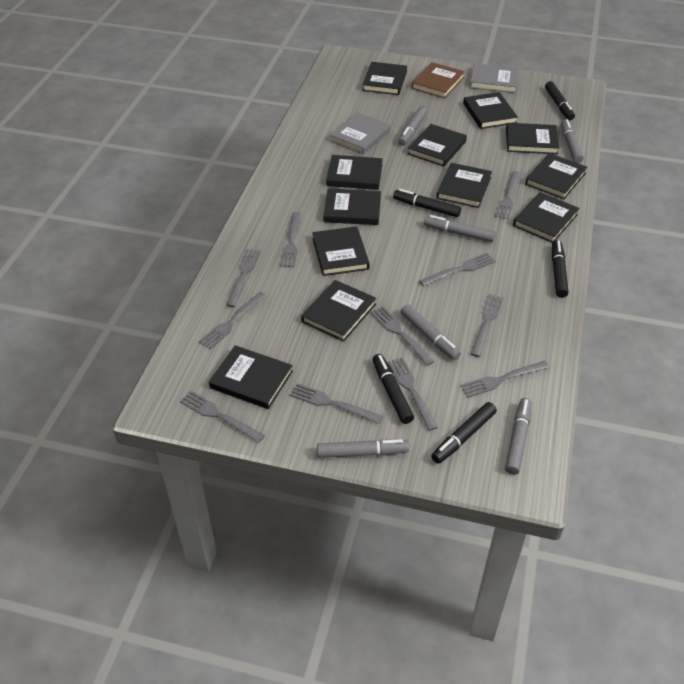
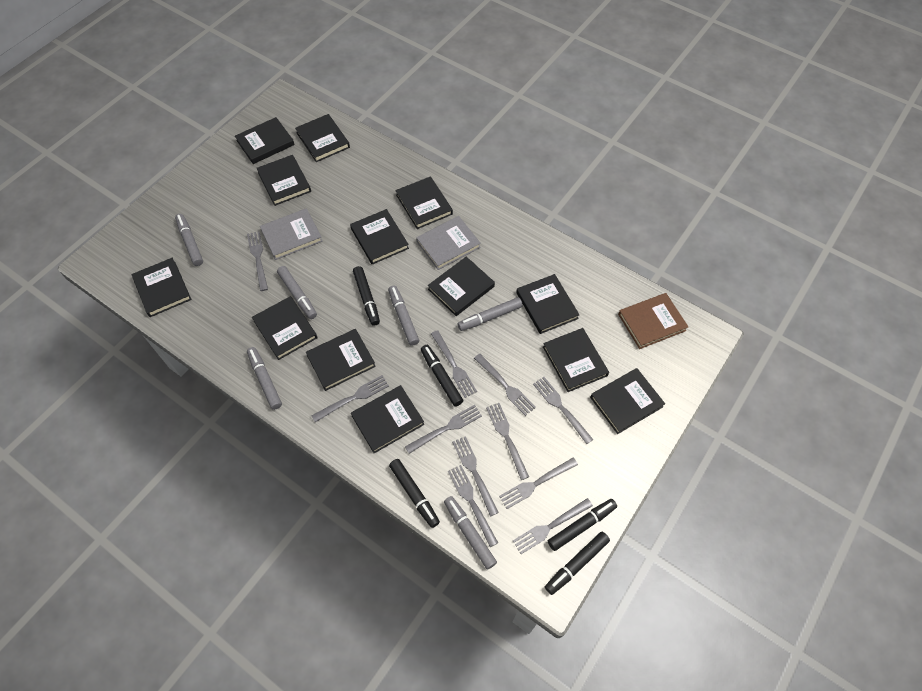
black book: [209,345,293,409] [301,280,376,342] [312,226,370,276] [323,188,381,225] [326,155,383,190] [362,62,407,95] [408,124,467,167] [436,163,492,208] [463,92,518,129] [506,123,559,154] [513,192,580,243] [525,153,587,199] = 12 -> [132,258,191,317] [235,117,295,164] [252,296,317,360] [256,155,311,206] [295,114,350,162] [306,329,376,391] [350,209,409,265] [351,385,424,453] [395,176,453,229] [428,256,495,316] [516,274,580,334] [543,328,609,392] [590,368,665,434] = 13

